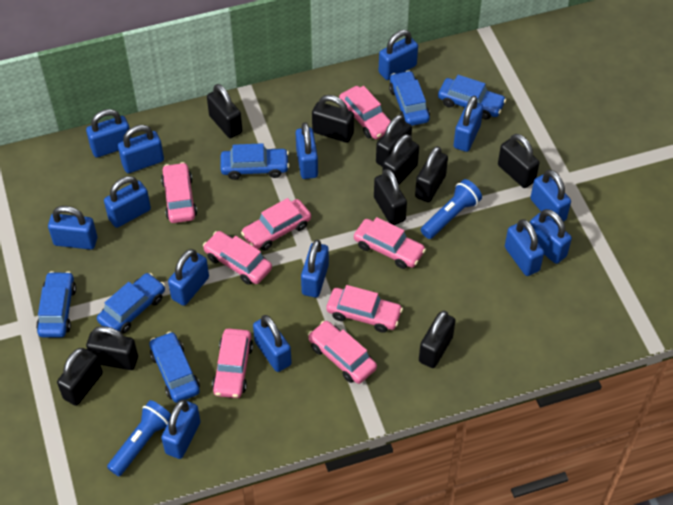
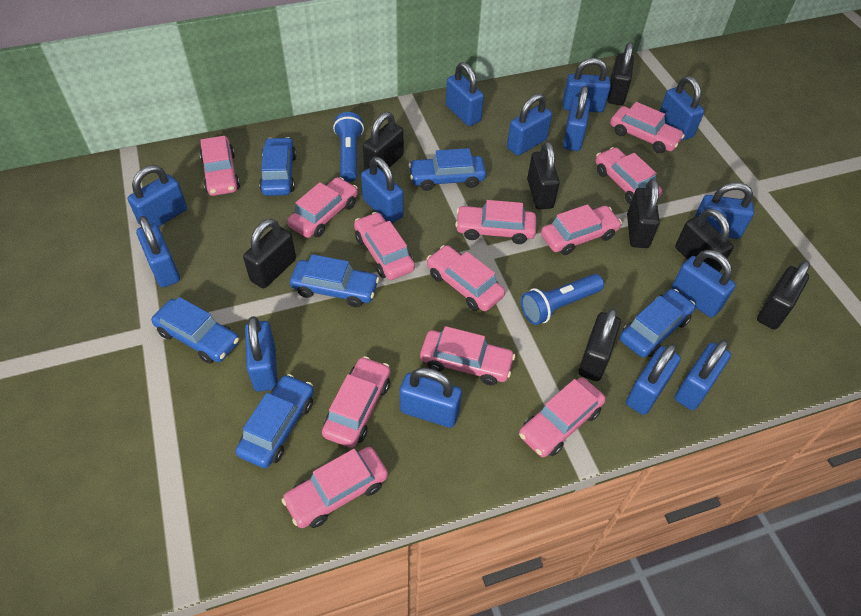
black padlock: [57,348,103,406] [86,326,138,370] [207,84,242,138] [312,95,354,143] [374,169,407,225] [376,115,412,167] [382,134,419,185] [415,146,448,202] [419,311,455,368] [498,134,539,188] = 10 -> [243,219,296,288] [363,112,404,170] [527,141,560,209] [578,308,621,381] [607,42,634,105] [627,179,660,248] [675,208,733,272] [757,260,810,330] = 8
pink car: [161,162,197,223] [203,231,272,285] [212,328,253,398] [241,198,311,251] [308,321,377,384] [326,285,403,333] [339,86,391,139] [354,217,426,269] = 8 -> [200,136,240,196] [282,447,388,528] [287,177,358,238] [322,356,390,448] [354,212,415,280] [420,326,515,385] [427,245,505,311] [455,200,536,244] [519,377,606,457] [541,204,622,255] [595,147,662,204] [610,102,685,153] = 12

